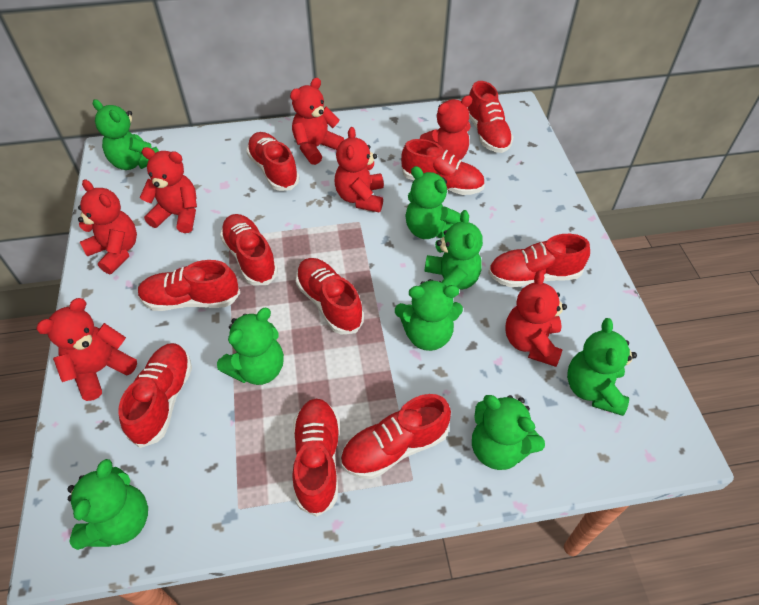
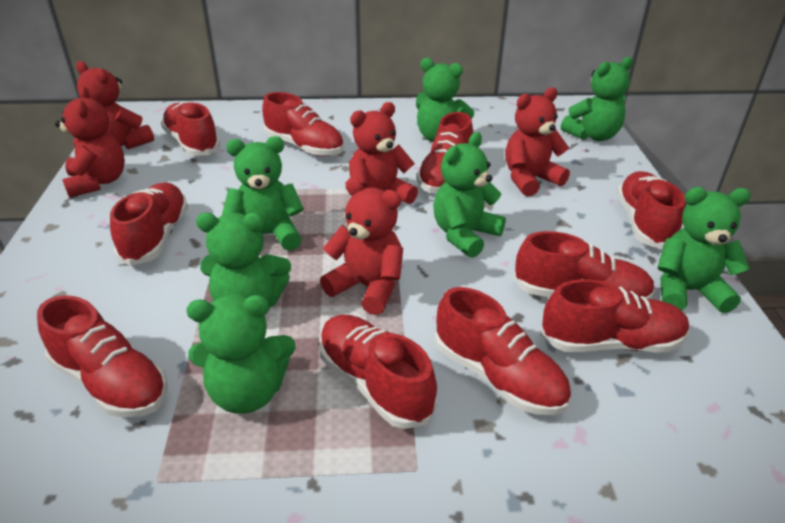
green teddy bear: [67,459,148,550] [93,99,159,170] [217,308,284,385] [395,279,463,351] [405,166,461,239] [424,210,483,289] [472,395,545,470] [567,318,637,416] = 8 -> [186,295,296,414] [196,213,291,308] [222,136,304,251] [416,58,474,142] [433,132,506,258] [561,57,633,141] [657,187,751,313] = 7
red teddy bear: [36,298,137,401] [78,180,137,274] [140,147,197,233] [290,78,344,165] [335,127,384,212] [420,95,472,160] [505,270,567,367] = 7 -> [55,87,125,198] [76,61,154,149] [320,178,403,315] [349,102,418,204] [505,87,570,197] = 5

